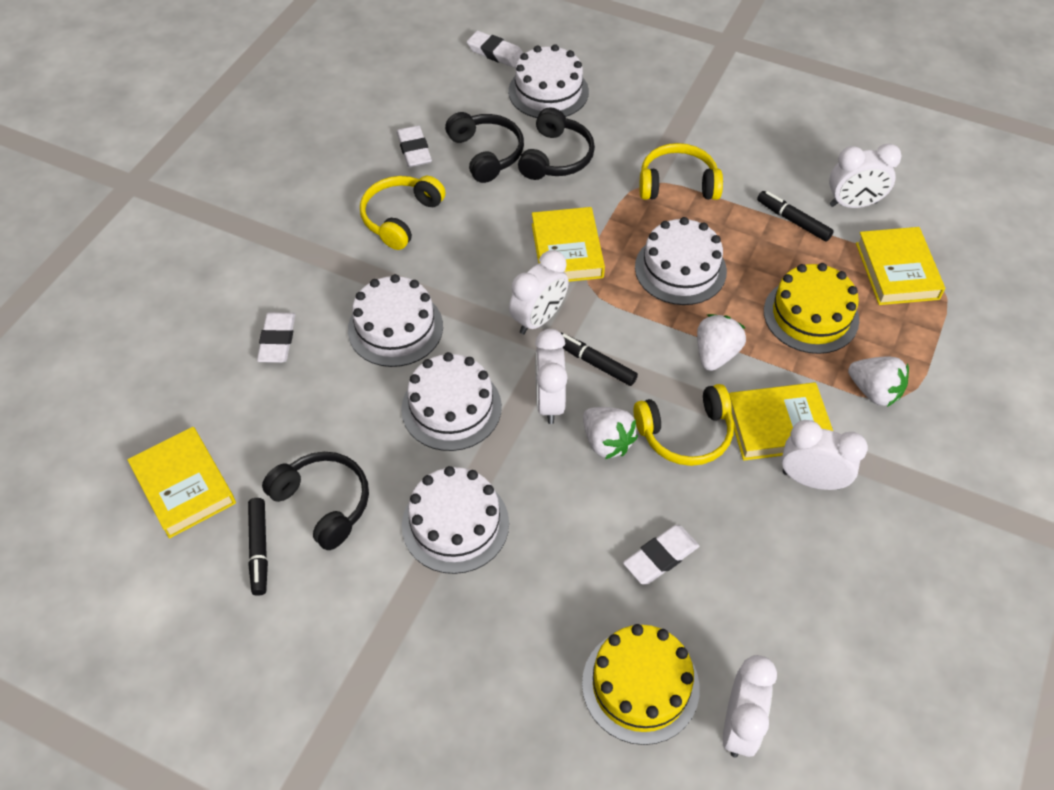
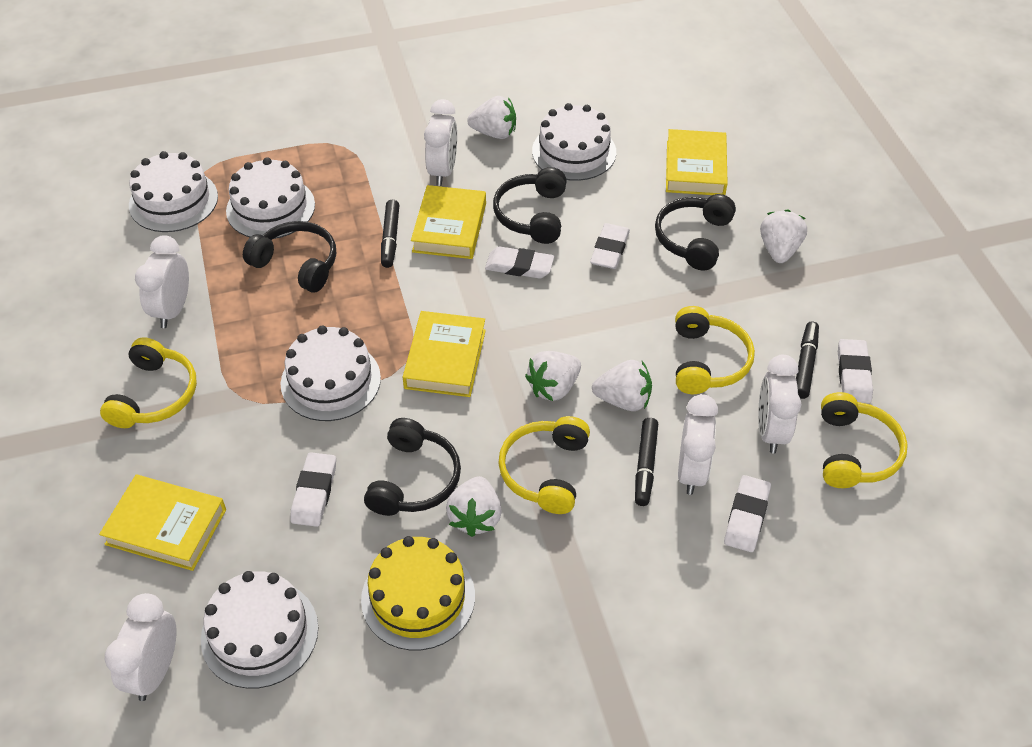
black headphones: [262,452,369,550] [445,112,524,183] [518,108,595,180] = 3 -> [243,221,336,293] [364,418,461,516] [493,167,566,244] [655,194,736,270] = 4
white eraser: [257,312,295,363] [397,125,432,167] [467,31,523,68] [623,525,699,585] = 4 -> [290,452,336,527] [485,246,554,279] [590,223,630,269] [724,475,771,552] [838,339,873,404] = 5
white strawberry: [583,407,638,459] [697,314,746,371] [848,356,909,407] = 3 -> [446,476,502,537] [467,96,516,139] [525,351,581,401] [592,360,652,411] [760,209,807,263] = 5
yellow cake: [582,624,700,745] [764,263,859,354] = 2 -> [361,536,475,650] = 1
yellow headphones: [360,176,446,250] [634,384,734,466] [639,143,723,200] = 3 -> [100,337,197,428] [498,416,590,514] [675,306,755,394] [821,392,908,488] = 4

